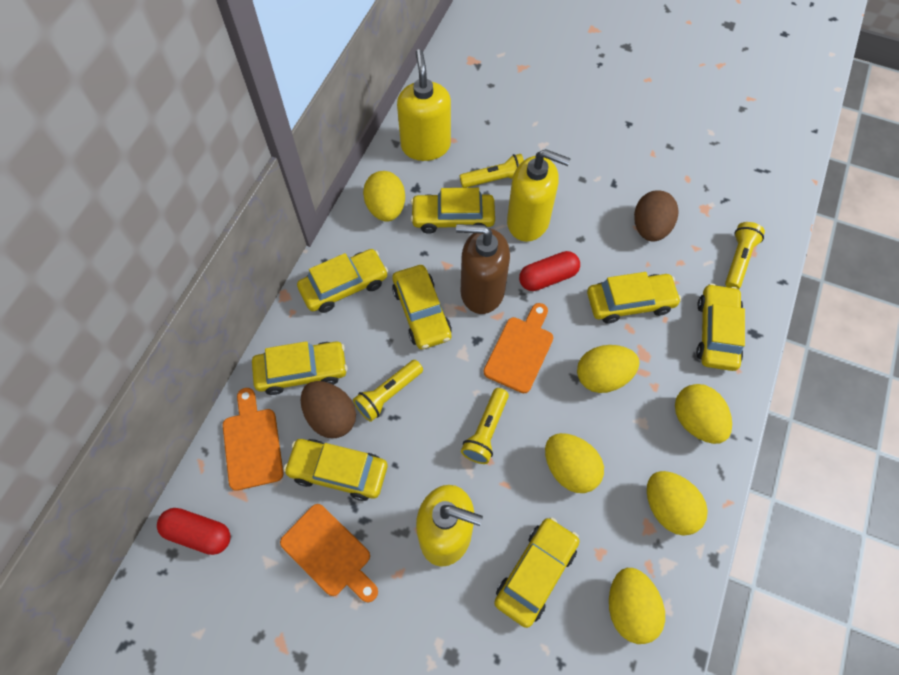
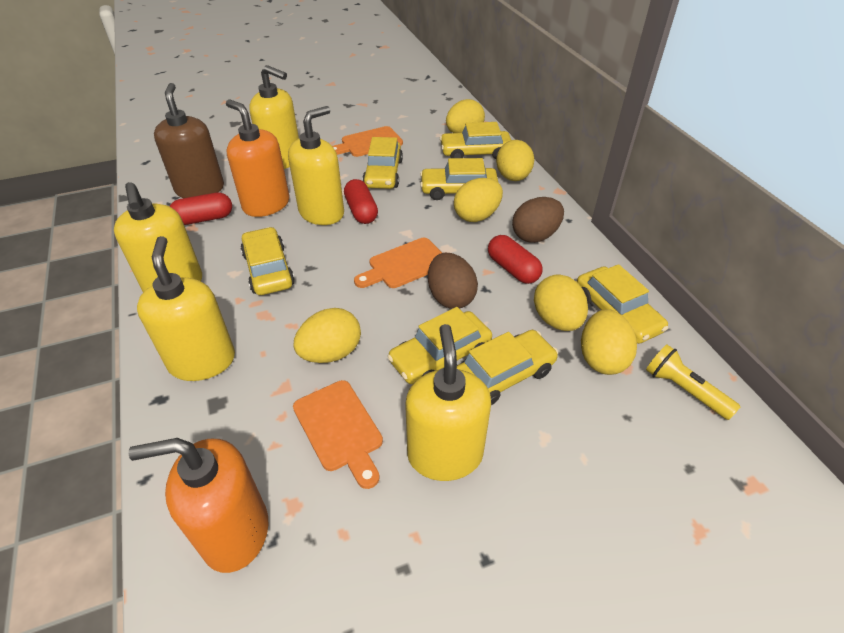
orange soap dispenser: none = 0 -> [129,438,268,573] [226,100,289,217] = 2
red capsule: [157,508,230,555] [519,251,580,291] = 2 -> [170,192,232,225] [344,179,378,224] [488,235,543,284] = 3
yellow car: [252,341,347,395] [284,439,387,501] [297,249,388,313] [392,265,452,349] [410,188,495,234] [494,517,580,628] [587,272,681,324] [696,283,745,371] = 8 -> [241,227,295,295] [362,137,403,189] [387,307,492,384] [420,158,498,200] [440,122,511,159] [457,330,558,405] [577,264,668,344] = 7
yellow flashlight: [353,360,423,422] [459,154,524,188] [461,388,509,464] [725,222,765,289] = 4 -> [646,345,741,420] = 1
yellow soap dispenser: [397,49,451,161] [416,485,483,567] [507,149,571,242] = 3 -> [114,182,202,292] [137,236,235,381] [249,65,299,169] [288,106,344,225] [405,324,491,481] = 5

